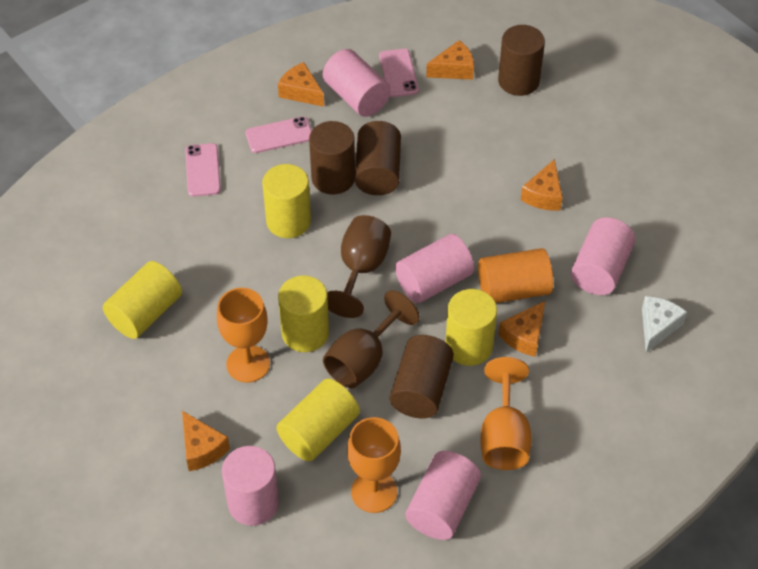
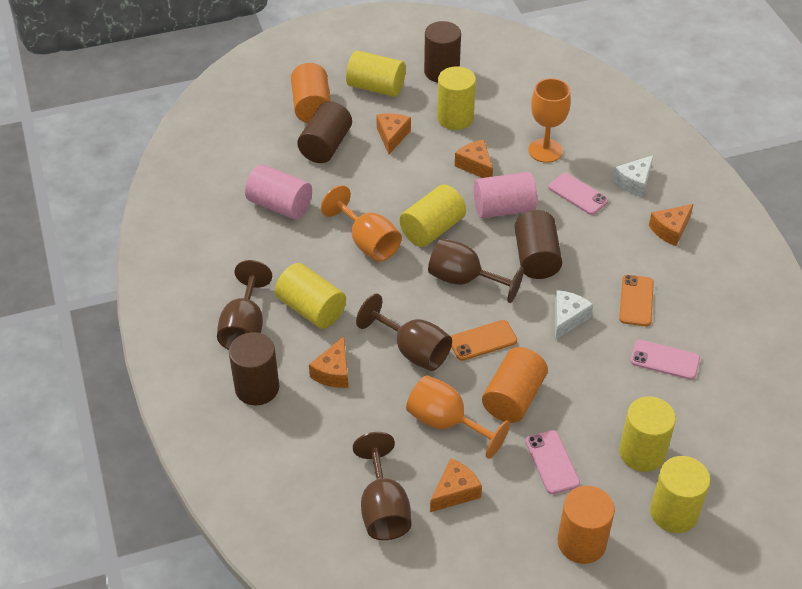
brown goblet: [323,290,420,389] [327,215,391,318] = 2 -> [217,260,272,350] [353,432,411,540] [356,294,452,371] [428,238,524,303] = 4
orange cylinder: [478,248,553,303] = 1 -> [291,63,331,123] [482,347,548,423] [558,486,615,564] = 3
orange phone: none = 0 -> [451,320,517,361] [619,275,654,326] = 2
pink cylinder: [222,446,279,526] [323,49,391,117] [395,234,474,303] [405,451,481,540] [571,217,635,295] = 5 -> [245,164,312,220] [474,172,537,218] = 2
white cheese: [642,296,687,353] = 1 -> [555,290,593,340] [613,155,654,197] = 2
yellow cylinder: [103,261,182,339] [262,164,311,238] [276,378,360,461] [278,276,329,352] [445,289,497,366] = 5 -> [275,263,346,329] [346,50,406,97] [399,184,466,247] [437,66,476,130] [619,396,676,472] [650,456,710,533] = 6

